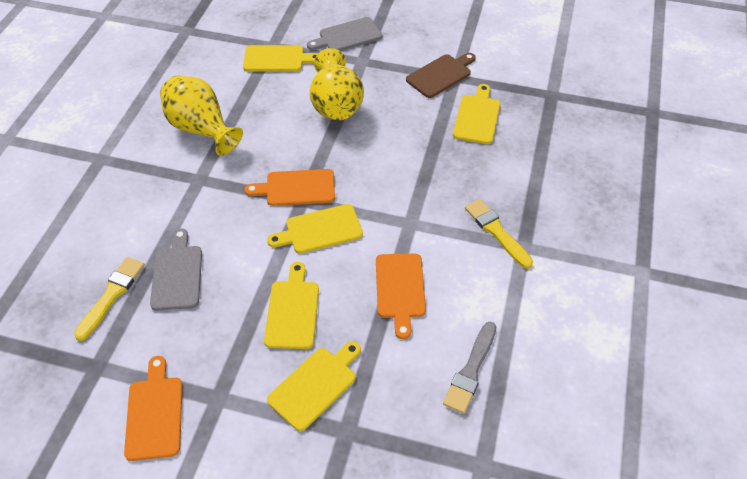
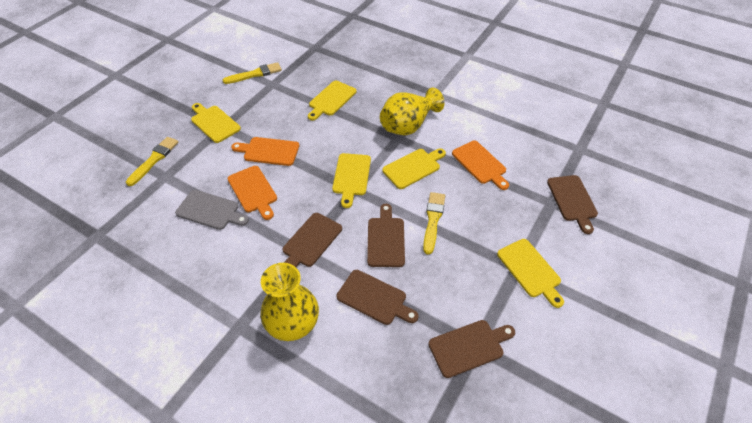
brown cutting board: [406,53,476,98] = 1 -> [282,213,342,267] [336,270,419,325] [367,204,405,267] [428,320,515,378] [547,175,598,234] = 5
grey brush: [443,322,496,414] = 1 -> none = 0
grey cutting board: [150,228,202,311] [307,17,382,51] = 2 -> [175,190,249,230] = 1
yellow brush: [74,257,145,341] [465,199,533,269] = 2 -> [126,137,179,186] [223,62,282,84] [423,192,445,254] = 3

